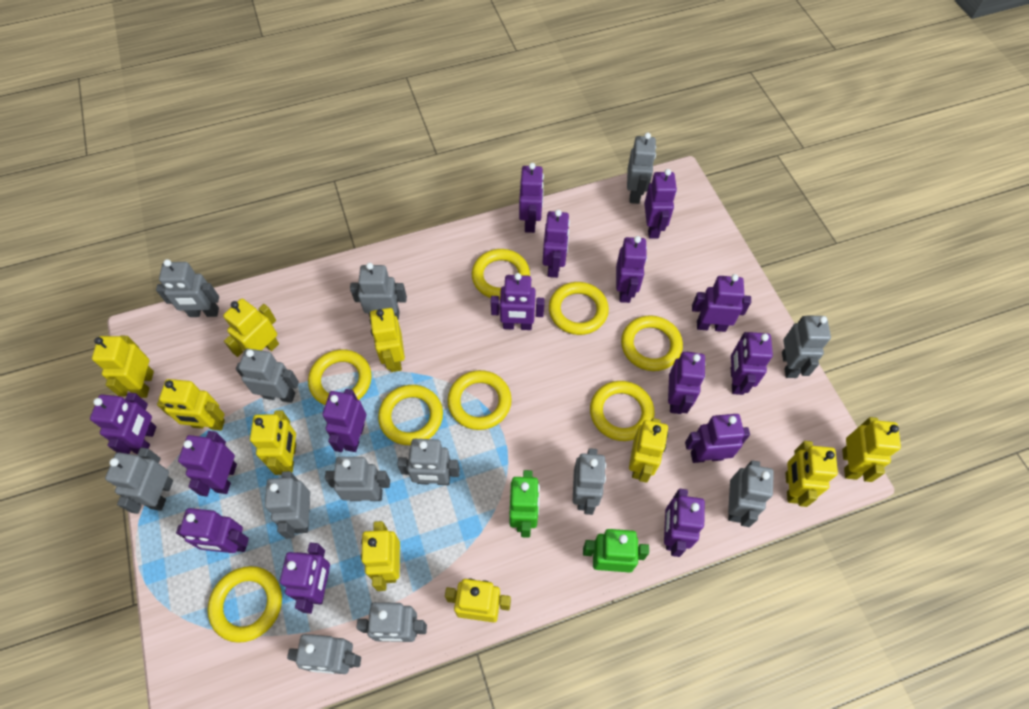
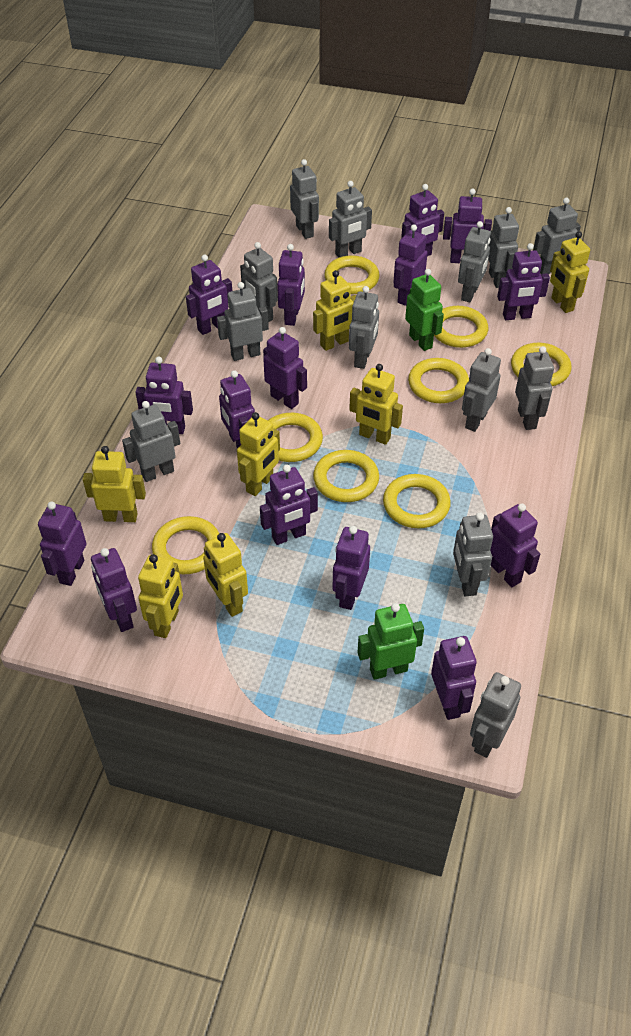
yellow robot: [92,336,154,398] [157,379,225,430] [223,299,279,357] [250,411,296,475] [361,521,400,591] [370,308,405,372] [445,579,511,622] [629,418,668,483] [785,441,838,507] [842,417,901,482] = 10 -> [83,446,146,522] [138,554,183,638] [203,533,248,617] [237,412,280,496] [313,270,356,351] [349,364,403,445] [550,231,590,313] = 7

